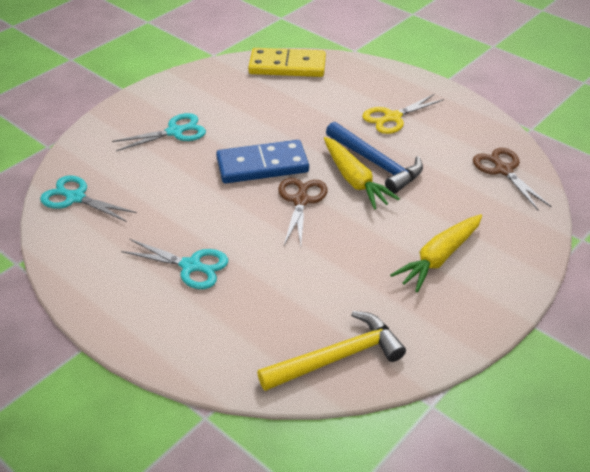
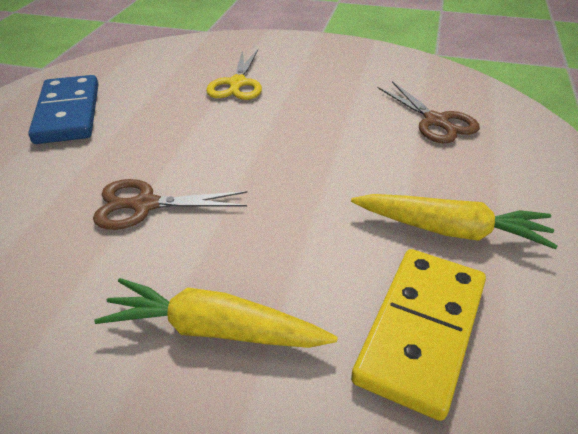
blue hammer: [326,122,423,194] = 1 -> none = 0
turquoise scissors: [40,175,137,222] [112,113,206,151] [121,239,228,289] = 3 -> none = 0
yellow hammer: [257,311,406,391] = 1 -> none = 0

